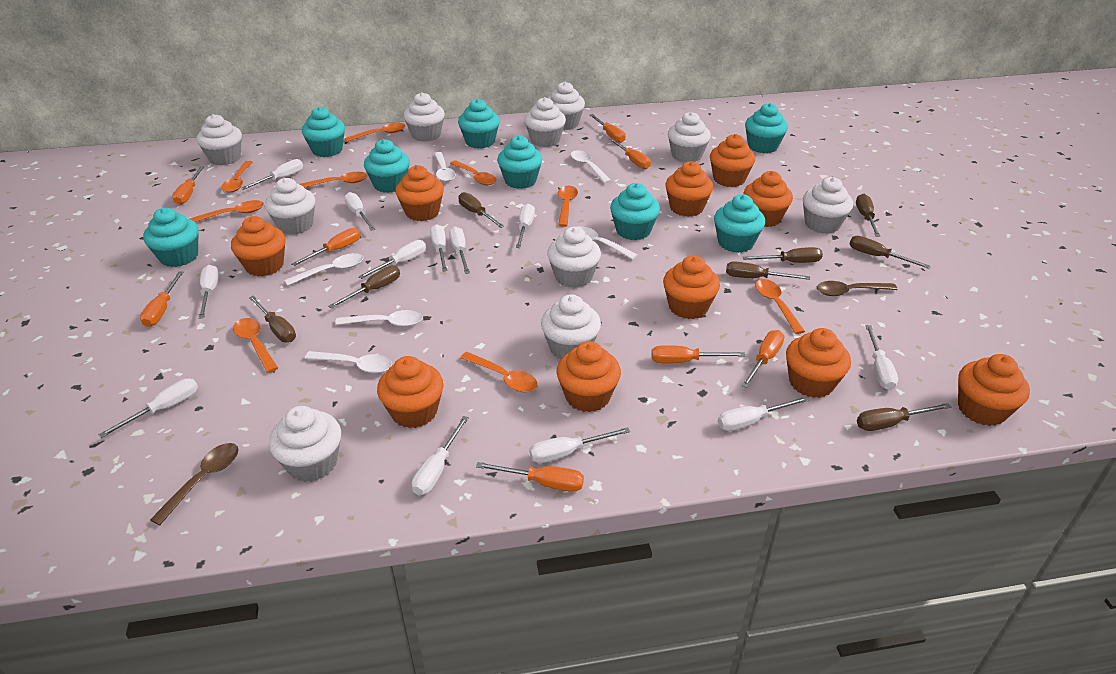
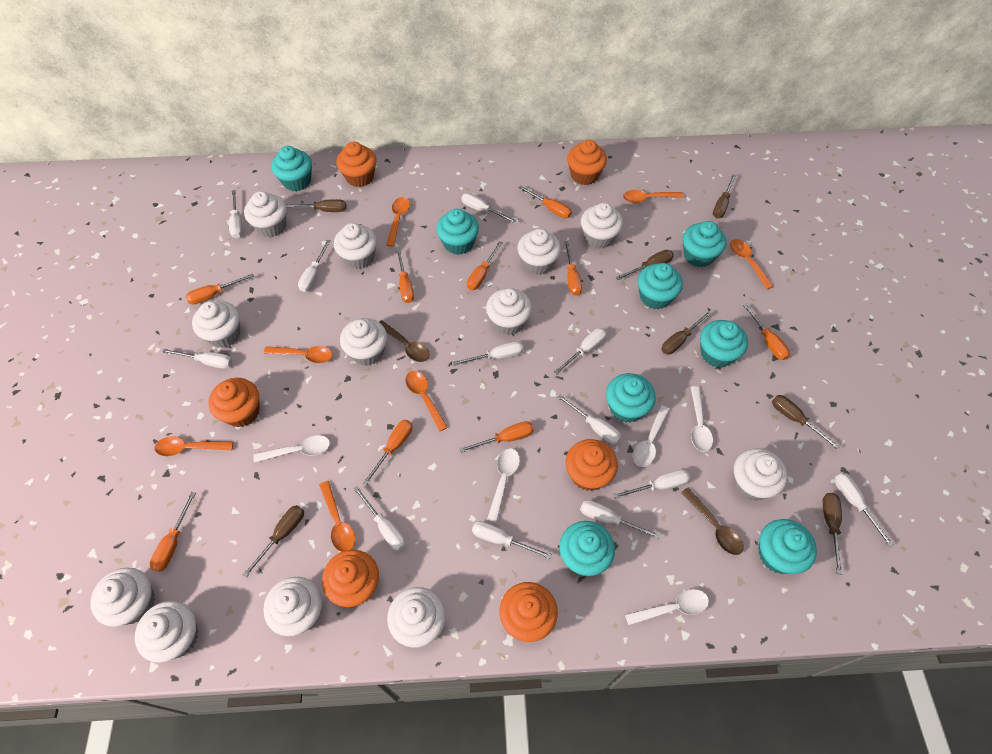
brown screwdriver: [249,296,296,342] [328,266,400,308] [458,192,504,228] [726,261,810,280] [742,247,823,263] [850,236,930,269] [856,194,880,237] [857,403,952,431] = 8 -> [243,505,304,578] [286,199,346,212] [616,250,674,280] [661,311,712,355] [713,174,736,218] [772,395,840,449] [823,493,842,575] = 7
orange cupcake: [231,216,286,276] [377,356,443,428] [396,165,444,221] [557,341,621,412] [663,255,720,319] [665,161,713,217] [710,134,755,187] [743,171,793,227] [786,328,851,398] [958,354,1030,426] = 10 -> [208,378,259,427] [322,550,379,607] [336,142,376,187] [500,582,558,642] [566,439,618,491] [567,140,607,185] = 6
orange screwdriver: [140,272,183,327] [172,166,204,205] [292,228,361,266] [476,462,584,492] [590,114,626,143] [609,138,651,169] [651,345,745,363] [741,330,784,388] = 8 -> [150,492,196,572] [186,273,254,304] [363,420,412,485] [397,249,414,303] [460,421,534,453] [467,241,503,290] [518,186,572,218] [565,241,582,296] [743,304,790,360] = 9
orange spoon: [189,200,264,222] [221,161,253,193] [233,318,278,373] [300,172,367,188] [345,123,405,142] [450,160,496,186] [460,352,538,392] [558,186,578,227] [755,279,805,334] = 9 -> [155,436,233,456] [264,346,333,363] [319,481,355,552] [386,197,410,247] [405,371,448,432] [623,190,683,203] [730,239,774,289] = 7
white cupcake: [197,114,242,165] [265,178,315,235] [269,406,341,482] [403,92,445,142] [524,97,566,147] [541,294,601,359] [547,227,601,288] [548,82,585,130] [668,112,711,162] [803,177,853,234] = 10 -> [90,568,155,627] [135,601,199,663] [192,301,240,348] [244,191,287,237] [263,577,322,636] [334,223,377,269] [340,318,387,366] [387,587,446,648] [486,288,532,335] [518,229,561,275] [581,203,623,249] [733,448,788,501] = 12
white spoon: [284,253,363,286] [305,351,392,373] [335,310,422,327] [434,152,456,182] [571,150,612,183] [578,226,638,260] = 6 -> [253,435,330,463] [487,448,520,522] [625,589,709,626] [633,405,670,467] [690,386,713,452] = 5

